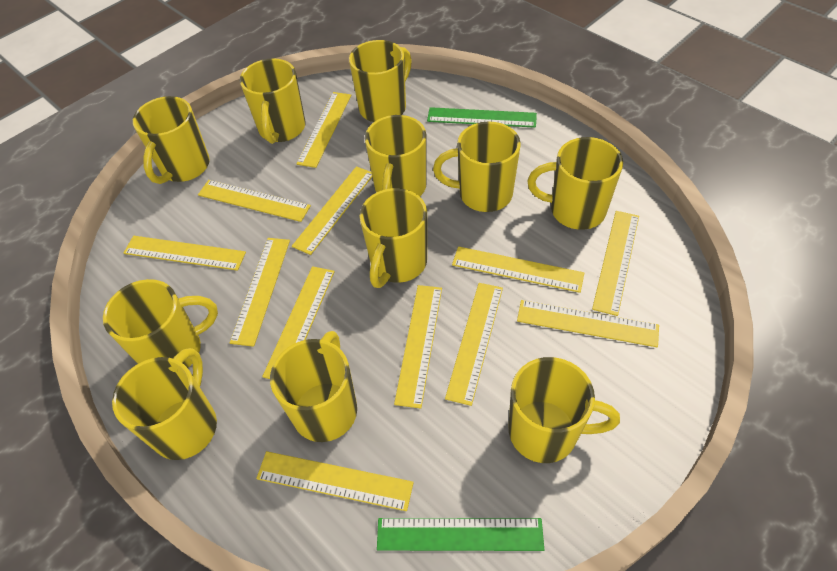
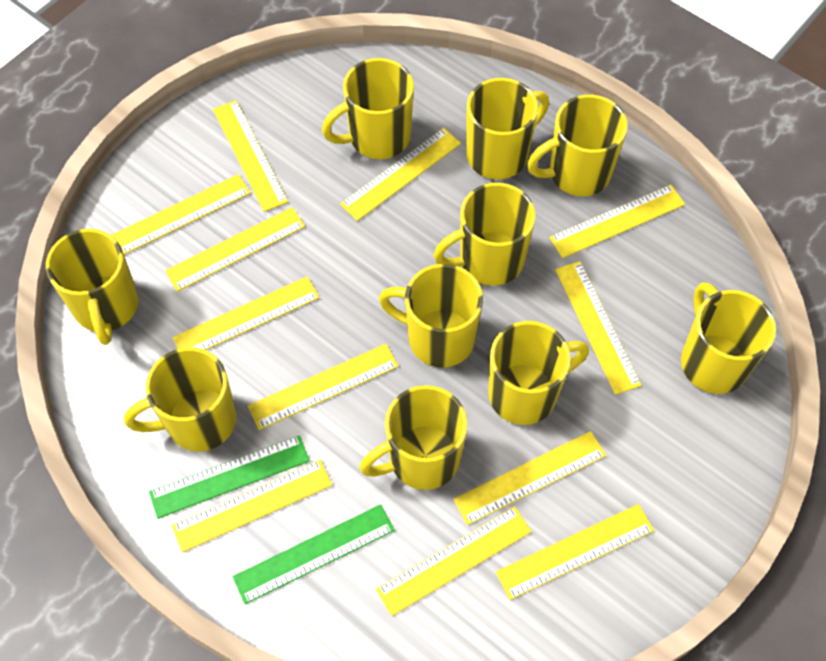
yellow mug: [103,279,218,368] [112,348,217,460] [133,96,210,184] [240,58,305,144] [270,331,357,442] [349,40,412,122] [359,188,427,288] [365,115,427,197] [433,121,521,212] [509,357,620,463] [527,137,623,230] = 11 -> [46,229,139,345] [124,347,236,451] [322,58,414,159] [359,385,468,490] [379,264,483,367] [433,183,536,286] [466,78,549,179] [488,321,589,425] [527,95,628,196] [681,282,776,394] = 10

